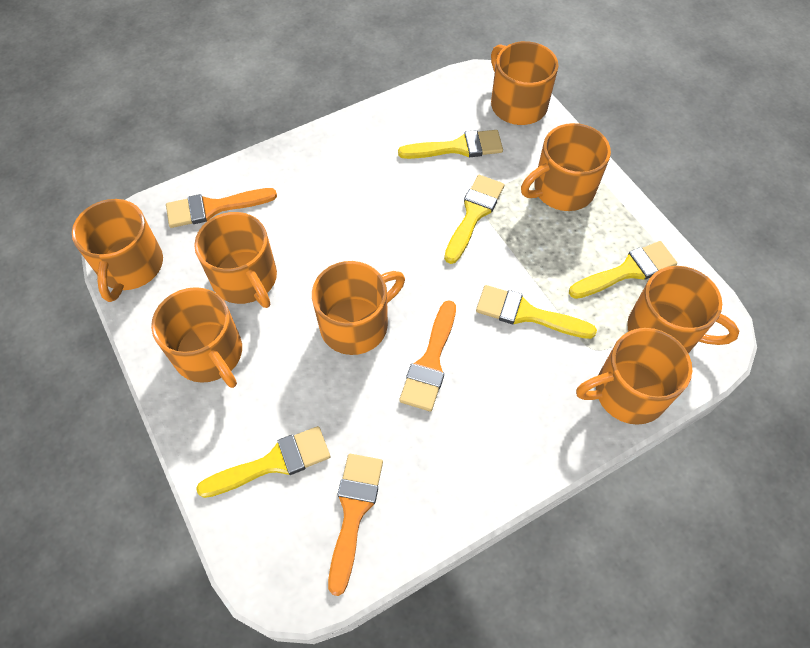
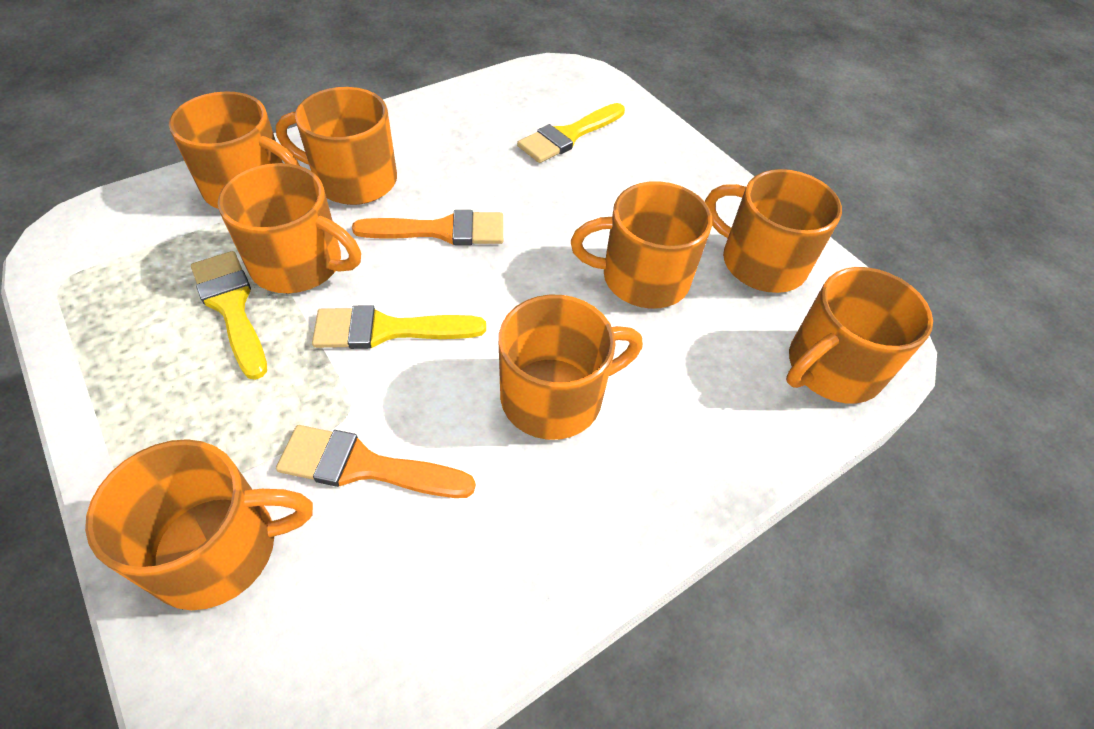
orange brush: [166,188,277,228] [328,454,383,596] [399,300,456,412] = 3 -> [276,425,476,498] [352,210,503,245] = 2
yellow brush: [196,426,330,498] [398,130,503,159] [444,175,504,264] [476,285,597,339] [569,241,677,299] = 5 -> [191,251,267,380] [312,305,486,349] [517,103,625,163] = 3

